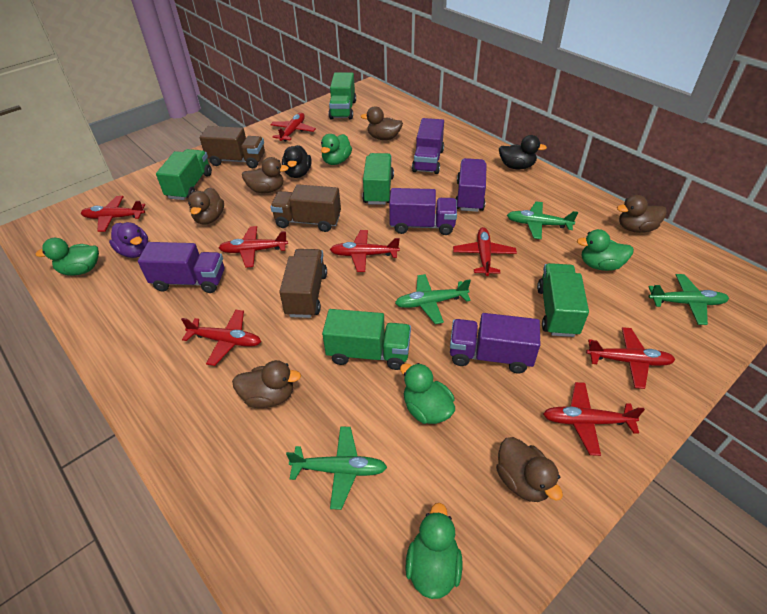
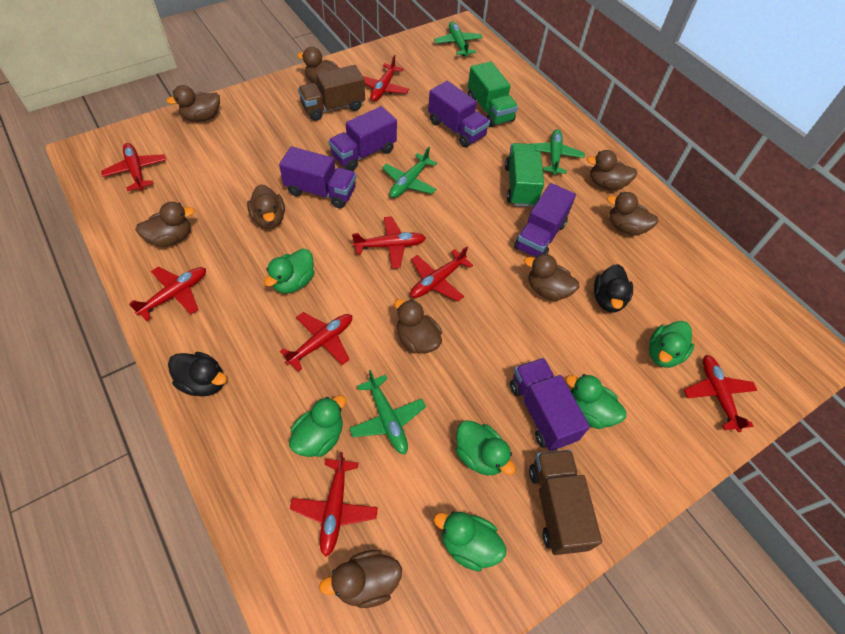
brown duck: [188,187,224,225] [232,360,301,408] [242,157,289,193] [361,106,403,140] [496,437,563,502] [617,195,667,233] = 6 -> [135,202,195,247] [166,85,220,122] [247,184,285,229] [297,47,340,85] [319,550,402,608] [394,299,442,354] [524,254,579,301] [587,150,637,190] [607,192,659,235] = 9
brown truck: [200,126,265,168] [271,184,341,232] [279,249,327,318] = 3 -> [298,65,365,121] [529,450,602,555] = 2
green duck: [36,238,99,276] [321,134,352,165] [400,363,455,424] [405,503,462,599] [577,229,634,271] = 5 -> [264,249,315,293] [289,395,346,457] [434,511,506,572] [456,420,516,476] [566,374,626,429] [649,321,694,368] = 6
green truck: [156,149,212,200] [322,309,411,370] [328,72,356,120] [362,153,394,205] [537,263,589,337] = 5 -> [468,61,518,127] [505,143,544,207] = 2
purple duck: [109,222,148,258] = 1 -> none = 0

